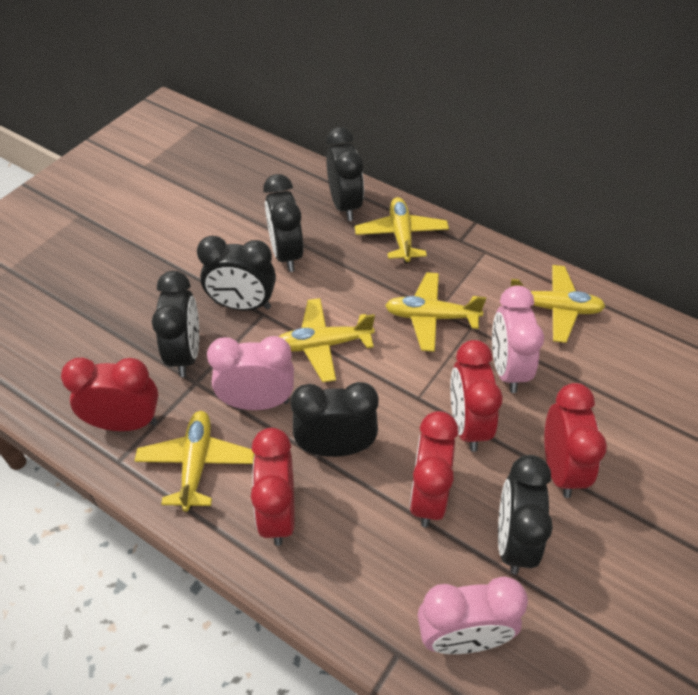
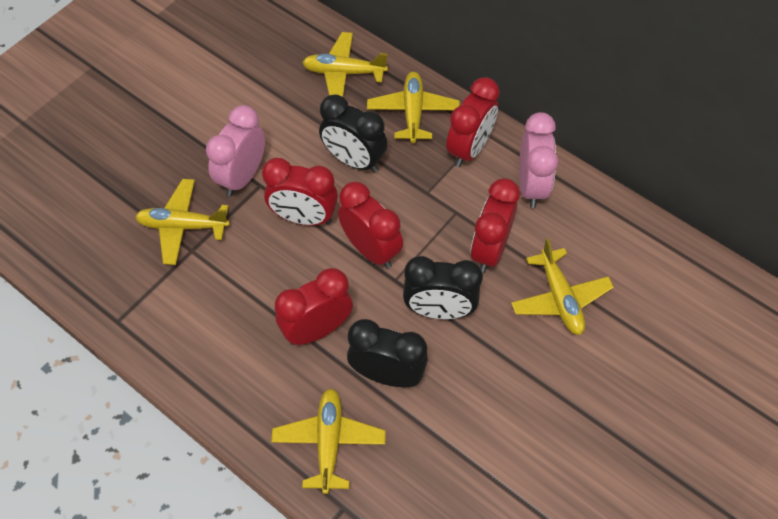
black clock: [152,271,199,377] [197,236,276,311] [263,174,304,272] [290,382,379,457] [326,127,364,221] [498,455,553,574] = 6 -> [319,94,387,173] [347,319,428,387] [403,256,483,319] = 3
pink clock: [207,336,294,410] [418,576,528,654] [492,285,544,393] = 3 -> [206,105,265,197] [519,112,558,208] = 2

